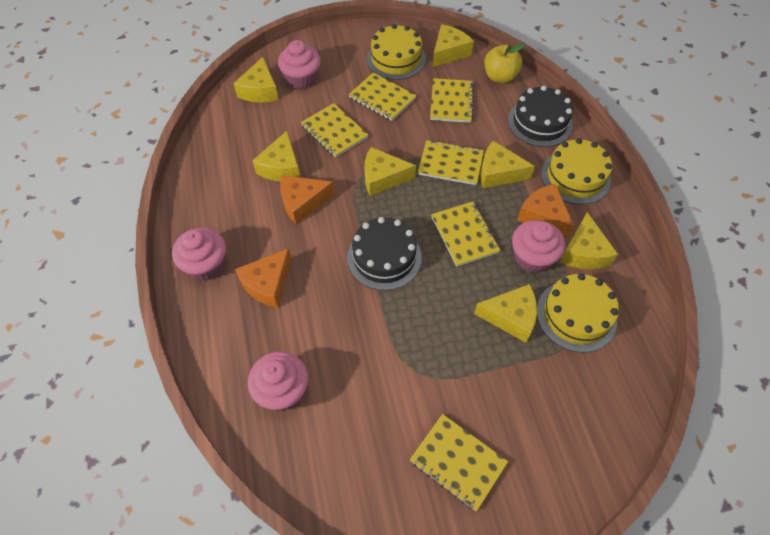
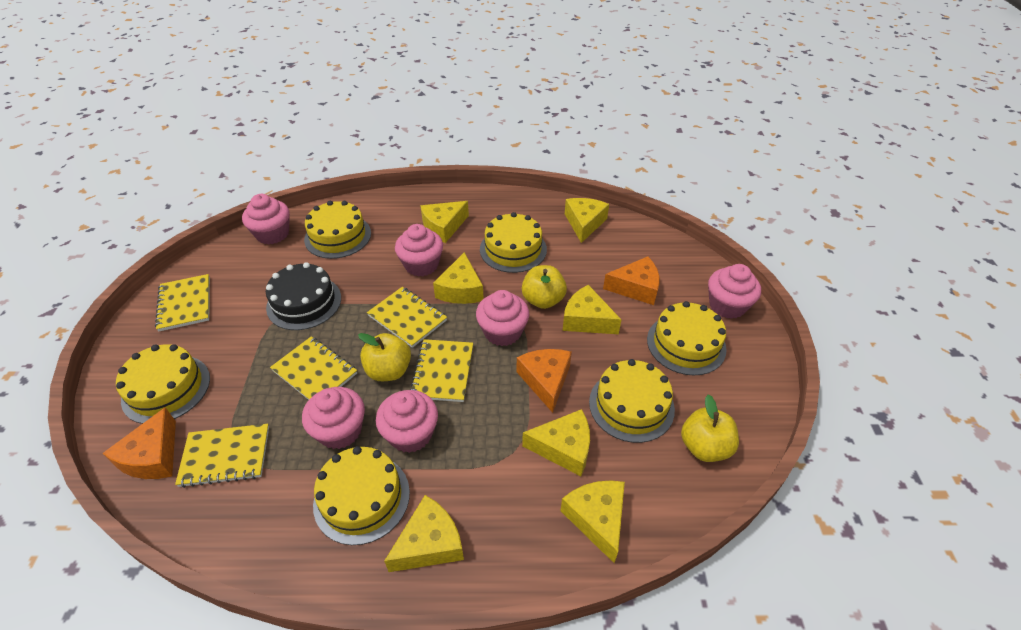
black cake: [347,217,422,290] [508,86,573,147] = 2 -> [266,262,341,330] = 1
pink cupcake: [172,227,226,281] [248,352,308,411] [278,40,321,89] [512,220,565,273] = 4 -> [242,194,290,245] [302,387,365,449] [376,390,438,453] [395,224,443,277] [476,290,529,346] [708,264,761,319] = 6
yellow apple: [485,44,525,83] = 1 -> [358,333,411,381] [522,265,567,309] [681,395,739,462] = 3
yellow cake: [367,24,426,80] [537,273,619,352] [541,138,612,204] = 3 -> [116,344,210,424] [304,201,371,259] [313,446,410,545] [480,212,547,273] [589,359,675,443] [647,301,727,376] = 6
yellow notebook: [301,103,369,158] [349,72,417,121] [410,414,508,511] [418,140,484,185] [430,78,474,123] [431,202,501,267] = 6 -> [155,274,210,331] [175,424,269,488] [270,336,357,400] [367,287,447,348] [410,339,473,402] = 5

